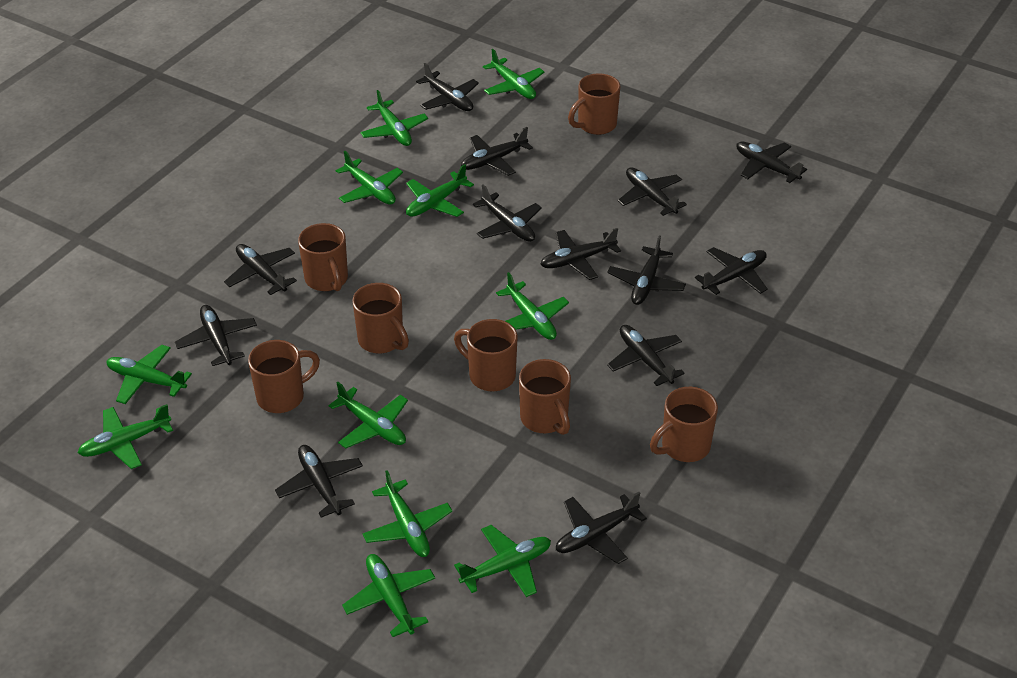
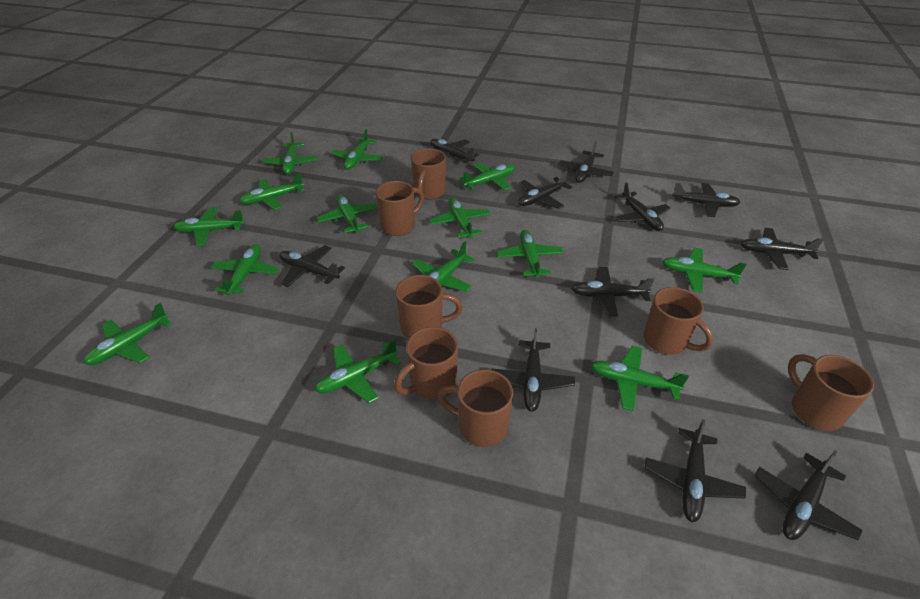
black plane: [175,305,257,366] [224,244,297,295] [275,445,363,517] [416,63,479,111] [461,127,533,176] [473,184,542,242] [540,228,621,280] [556,492,647,564] [607,235,686,305] [607,325,685,386] [618,167,687,216] [695,247,768,295] [737,142,807,183] = 13 -> [279,245,345,287] [430,139,479,163] [492,328,575,412] [518,171,572,209] [558,142,614,183] [571,267,654,316] [615,182,671,231] [644,419,746,522] [672,183,741,217] [741,228,824,270] [754,450,863,540] = 11
green plane: [78,404,173,469] [106,345,192,404] [328,382,408,448] [336,151,403,205] [342,554,435,637] [360,90,428,146] [362,470,452,557] [406,164,474,217] [454,525,551,597] [483,49,544,99] [496,272,569,340] = 11 -> [83,303,172,365] [173,207,245,246] [210,244,279,296] [240,173,304,210] [263,132,318,174] [315,339,402,403] [317,194,378,233] [331,129,383,170] [412,242,475,292] [429,198,490,238] [460,163,515,190] [497,230,564,278] [590,346,689,411] [662,248,746,293] = 14

